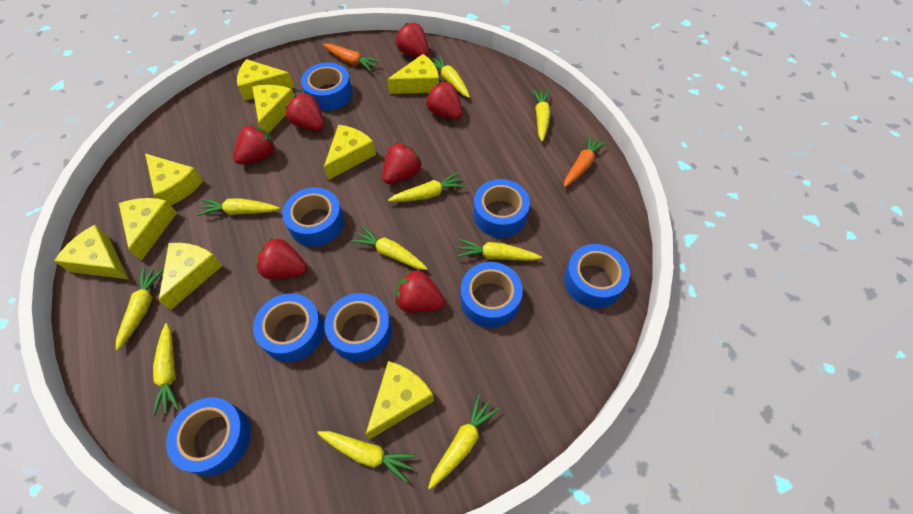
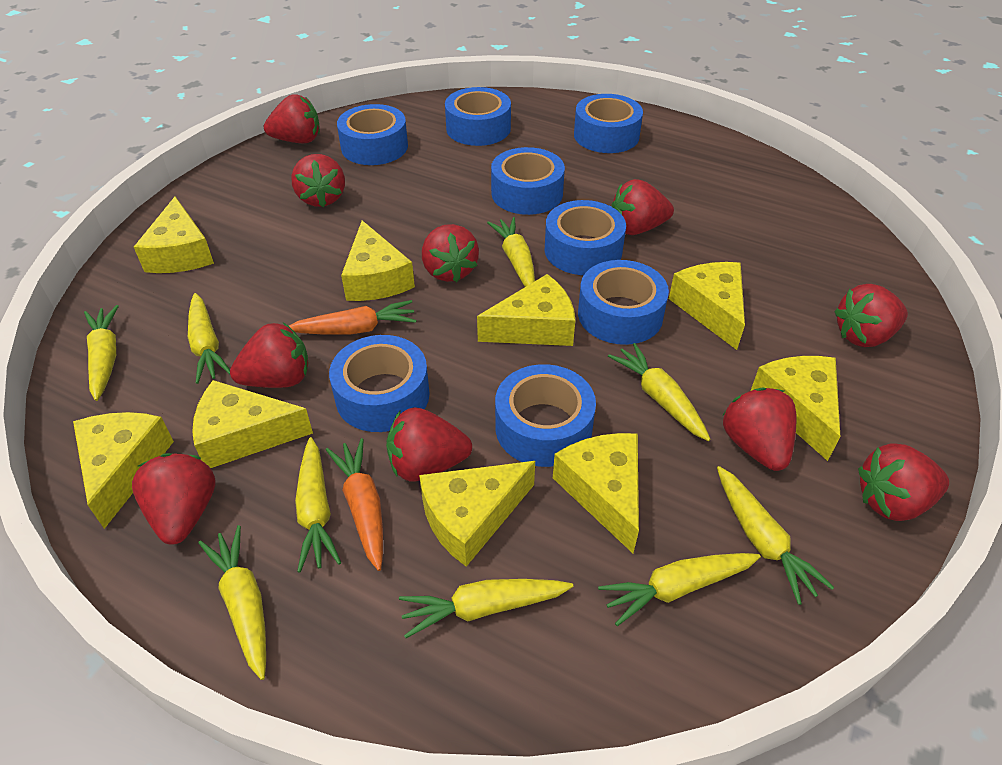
red strawberry: [233,124,275,164] [256,238,307,279] [286,93,324,131] [382,142,422,184] [395,270,445,313] [396,23,429,57] [426,82,462,120] = 7 -> [132,453,216,545] [230,323,309,388] [264,94,320,143] [291,154,345,207] [386,407,472,482] [422,224,479,282] [612,179,674,235] [722,387,796,471] [834,284,908,347] [858,443,949,521] = 10
yellow carrot: [116,267,164,350] [153,323,179,417] [197,198,280,216] [317,431,417,483] [351,226,428,270] [388,172,466,202] [428,394,500,489] [432,55,470,98] [457,239,542,261] [532,89,550,142] = 10 -> [84,305,119,401] [188,293,230,384] [198,525,266,680] [295,437,341,573] [399,579,573,638] [487,217,535,287] [598,553,761,626] [608,343,711,441] [717,466,834,605] = 9

